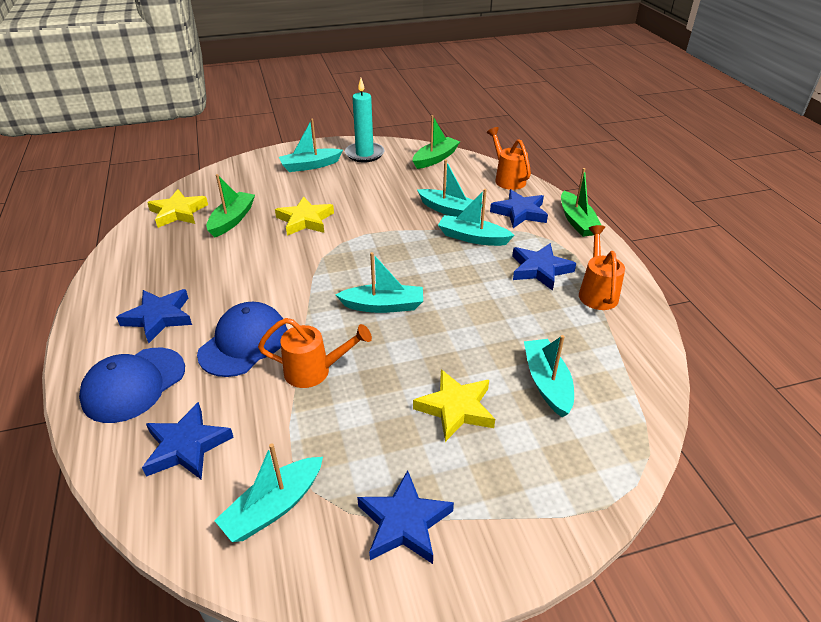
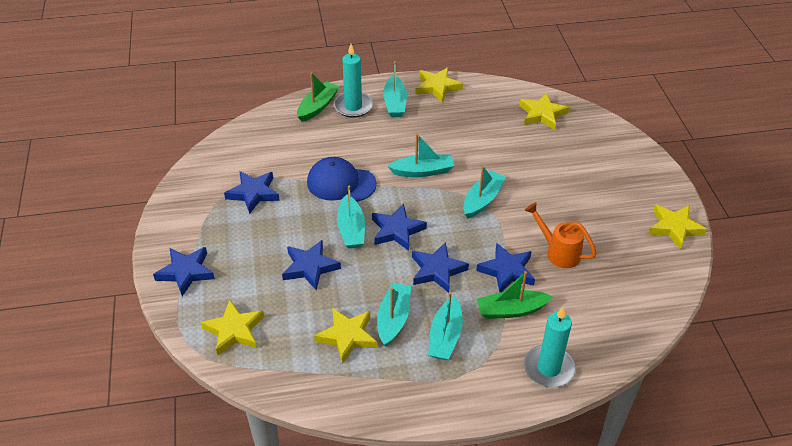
blue cap: [79,348,185,423] [197,302,288,377] = 2 -> [307,157,377,202] = 1
blue star: [116,289,192,343] [142,402,234,479] [357,470,454,564] [490,189,548,228] [512,243,576,291] = 5 -> [153,247,215,296] [224,171,280,214] [282,240,341,290] [372,204,427,251] [412,242,469,293] [476,243,535,293] = 6
green boat: [206,174,255,238] [413,115,460,169] [561,168,601,237] = 3 -> [297,72,340,122] [477,271,553,319] = 2
orange watering can: [258,318,372,388] [487,127,531,190] [579,225,625,310] = 3 -> [525,202,597,268] = 1
turquoise candle: [345,78,384,162] = 1 -> [334,44,373,118] [524,306,576,388] = 2
yellow star: [147,189,208,228] [275,196,334,236] [413,370,495,442] = 3 -> [201,299,264,355] [314,308,377,364] [415,67,463,103] [519,93,569,130] [648,204,707,250] = 5

